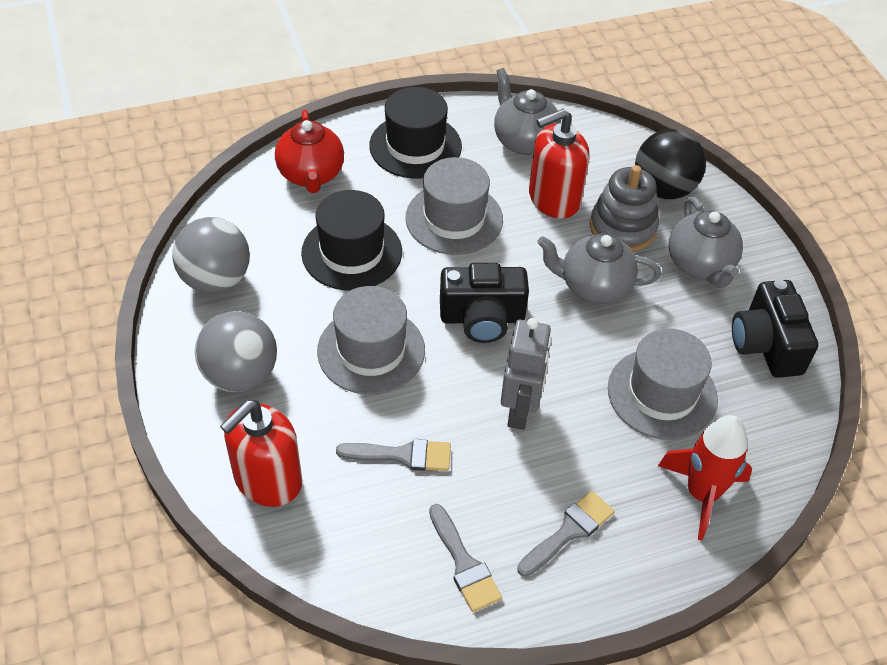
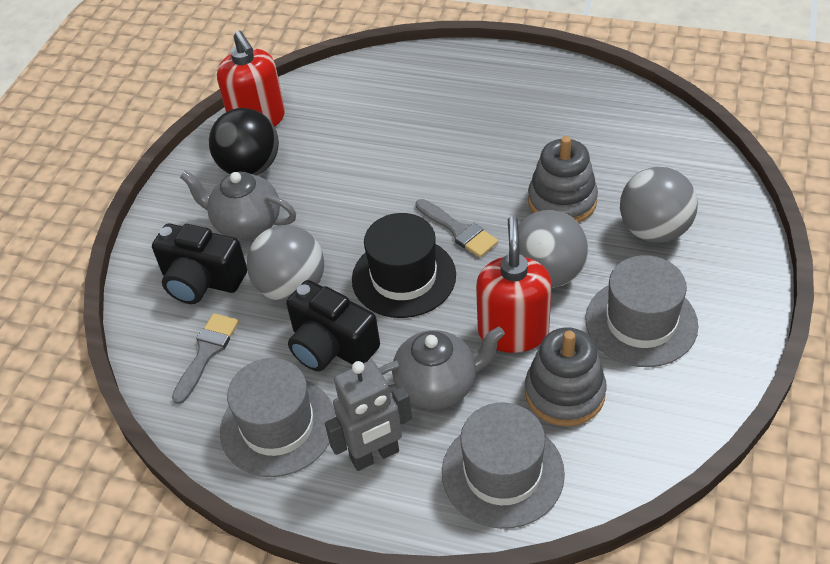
black hat: [301,190,402,291] [369,87,462,179] = 2 -> [352,213,456,318] = 1
grey ball: [172,217,250,293] [195,311,277,392] = 2 -> [247,225,324,302] [518,210,588,288] [620,167,698,243] = 3
grey brush: [336,439,451,471] [429,504,502,612] [517,491,614,577] = 3 -> [172,313,239,404] [415,199,498,257] = 2
grey stacking toy: [590,165,659,252] = 1 -> [525,327,607,426] [528,136,598,223] = 2
grey teapot: [494,68,561,155] [537,234,661,304] [669,197,743,288] = 3 -> [180,171,296,240] [379,327,505,410] = 2
red rocket: [658,415,752,540] = 1 -> none = 0
red teapot: [275,110,344,193] = 1 -> none = 0

